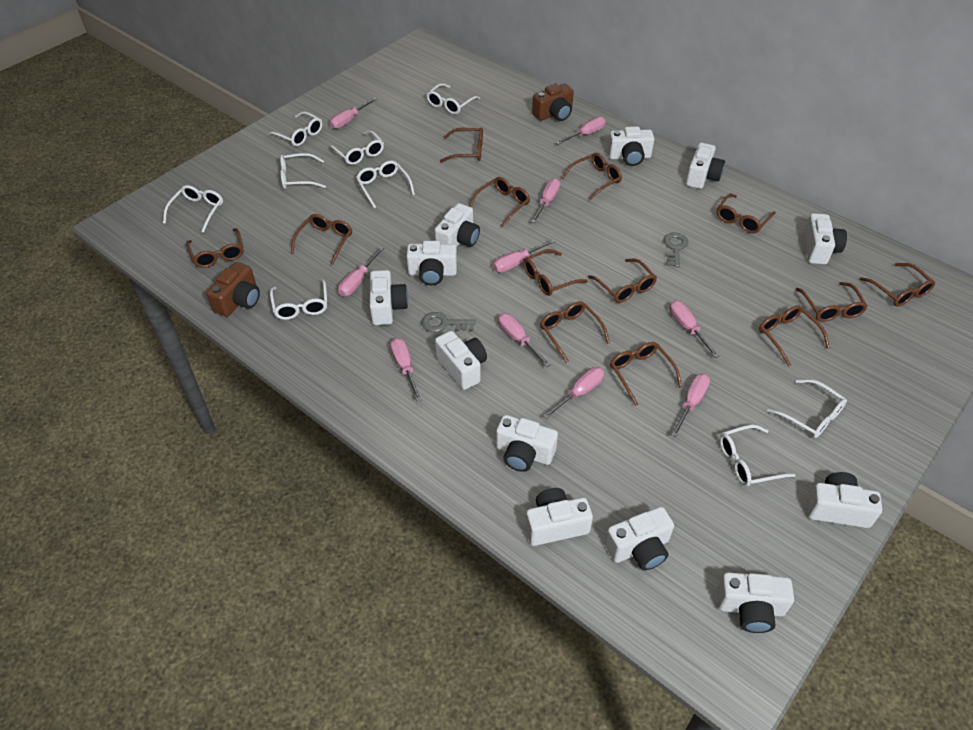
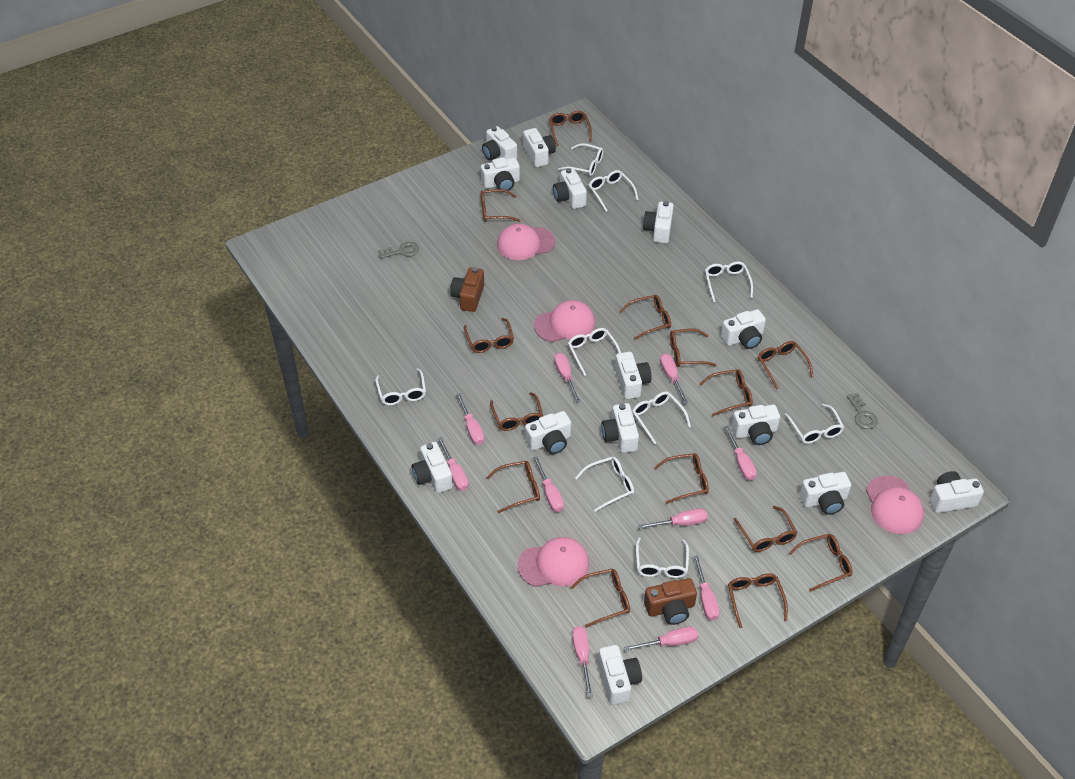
brown glasses: [186,228,244,268] [291,214,352,265] [440,128,483,163] [469,177,530,227] [523,249,588,296] [540,301,610,363] [562,153,622,201] [588,259,657,303] [610,342,682,406] [717,193,776,233] [759,306,830,367] [796,282,868,322] [860,263,935,307] = 13 -> [464,318,514,353] [481,189,521,222] [486,461,540,513] [490,392,543,431] [549,111,592,146] [571,569,630,628] [620,295,671,340] [654,453,709,504] [670,329,716,367] [699,369,753,416] [728,573,788,628] [733,506,797,552] [758,341,814,390] [788,534,852,592] = 14
pink cap: none = 0 -> [497,224,555,260] [518,537,589,587] [534,300,595,342] [866,476,924,534] = 4
white camera: [369,270,408,325] [406,241,457,285] [435,203,480,247] [435,331,487,390] [496,415,558,472] [525,488,593,546] [605,507,674,570] [608,126,654,166] [686,143,725,189] [717,572,794,633] [804,213,847,264] [807,472,882,528] = 12 -> [412,442,453,493] [481,157,520,191] [482,126,517,160] [523,128,556,167] [525,411,571,454] [553,168,587,209] [598,645,642,705] [601,403,639,453] [615,352,652,399] [643,201,674,243] [721,309,766,349] [731,405,780,445] [800,472,851,515] [930,471,984,513] = 14

